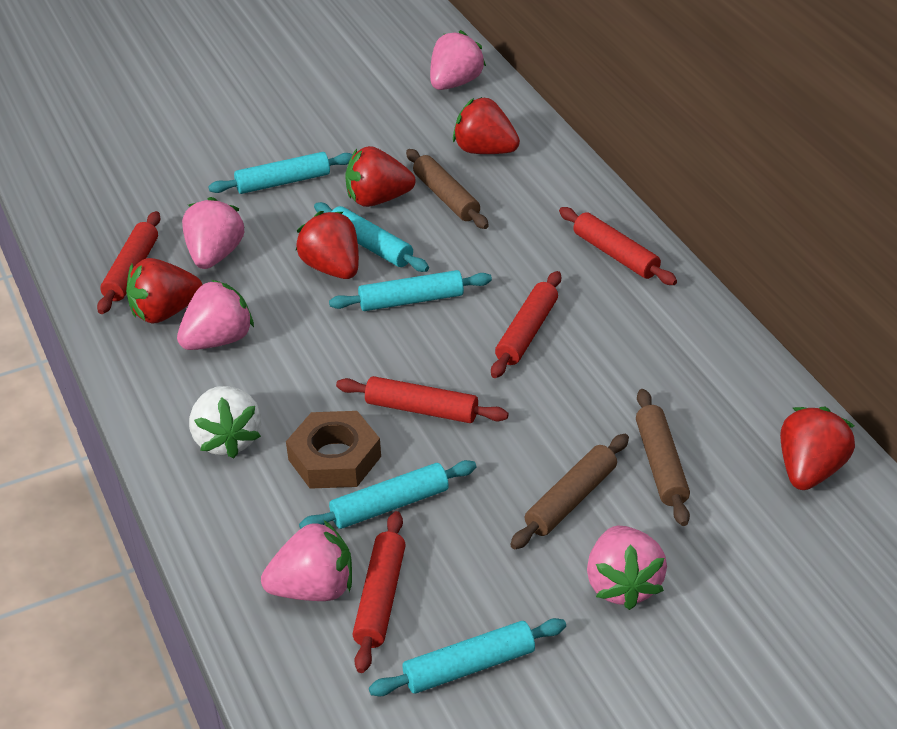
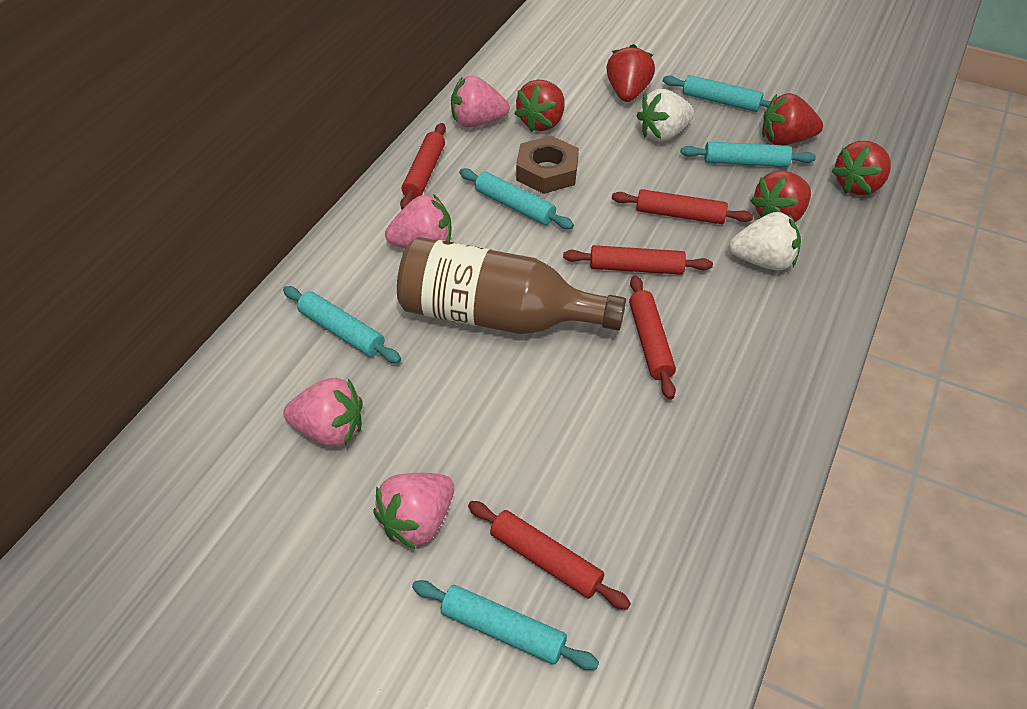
brown bottle: none = 0 -> [397,237,626,334] = 1
brown rolling pin: [406,149,489,229] [510,434,629,549] [636,389,690,526] = 3 -> none = 0
pink strawberry: [177,280,254,350] [182,197,245,269] [261,520,352,601] [430,30,486,90] [587,526,667,610] = 5 -> [283,378,363,447] [373,473,454,549] [385,194,452,248] [451,75,509,127] = 4
white strawberry: [189,386,261,459] = 1 -> [636,89,694,141] [729,212,801,271] = 2

